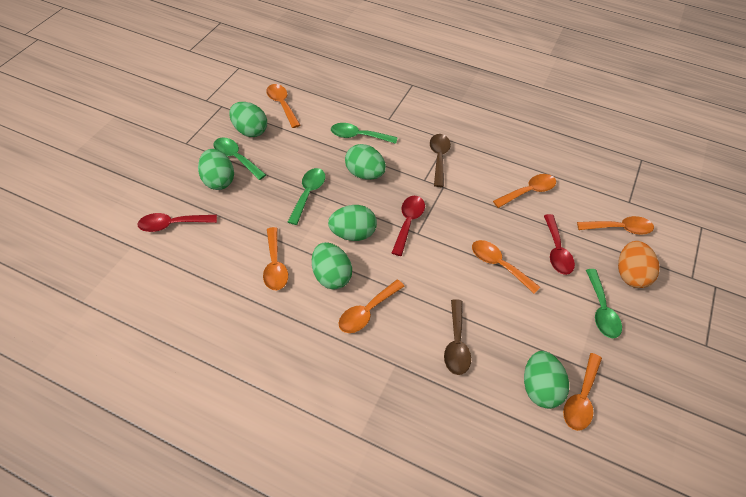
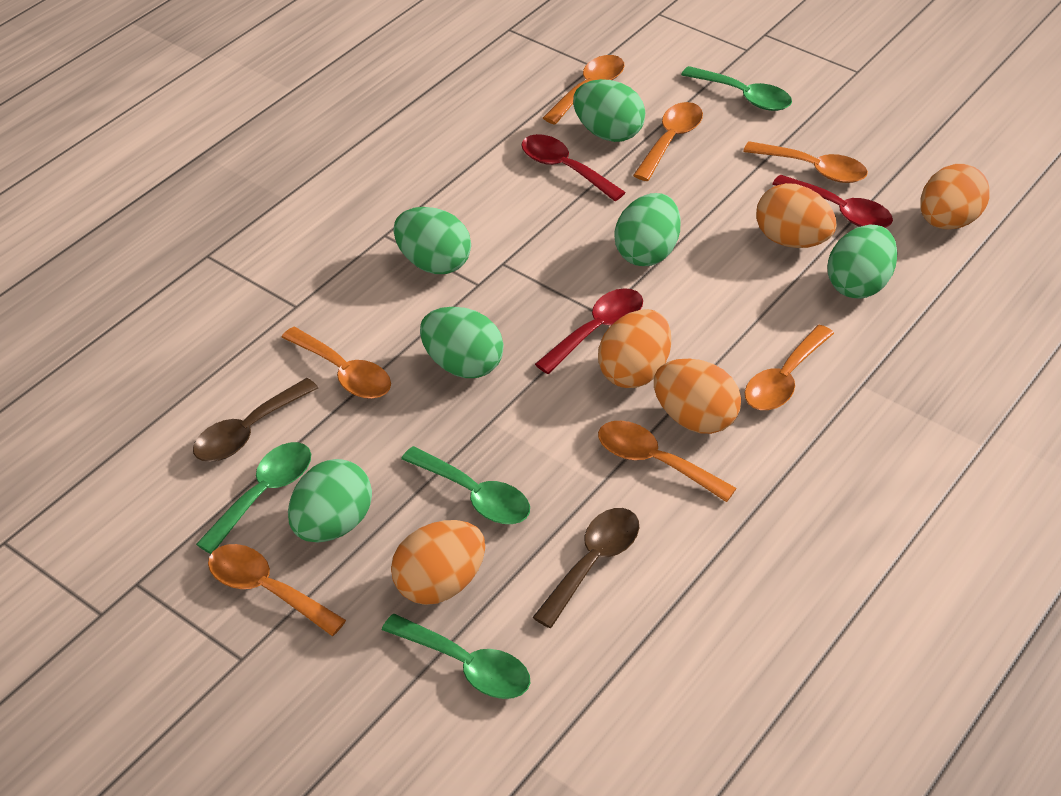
orange egg: [618,241,660,288] = 1 -> [391,520,485,605] [598,310,671,388] [654,359,741,434] [756,183,837,248] [920,164,990,230] = 5

